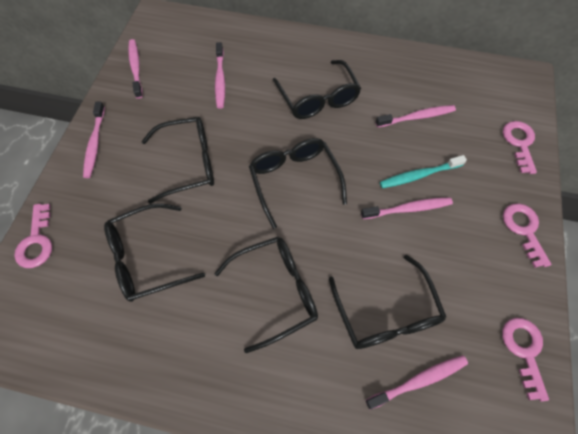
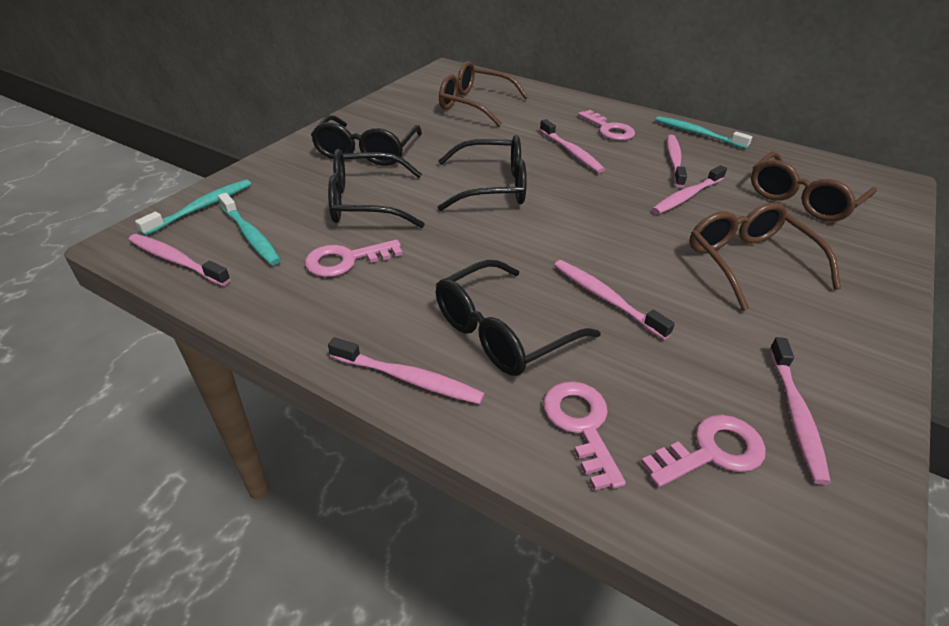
black glasses: [104,203,205,302] [142,117,214,204] [214,237,318,353] [249,138,347,229] [273,60,361,119] [329,255,446,349] = 6 -> [311,115,422,166] [328,149,425,228] [436,260,601,376] [437,135,527,211] = 4
brown glasses: none = 0 -> [439,61,528,127] [689,203,841,311] [751,151,877,222] = 3
pink toothbrush: [83,102,105,178] [128,39,143,99] [215,42,225,109] [361,197,453,219] [365,355,468,410] [376,105,456,128] = 6 -> [129,234,230,286] [328,337,485,404] [540,119,605,173] [554,260,675,340] [652,165,727,214] [667,135,687,188] [769,337,831,485] = 7
turquoise toothbrush: [380,155,467,188] = 1 -> [135,179,251,236] [218,193,281,265] [655,116,752,149] = 3

